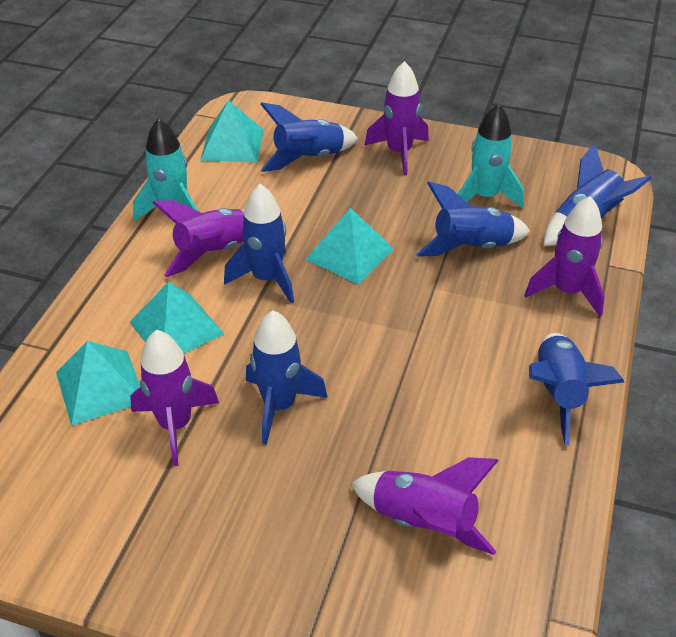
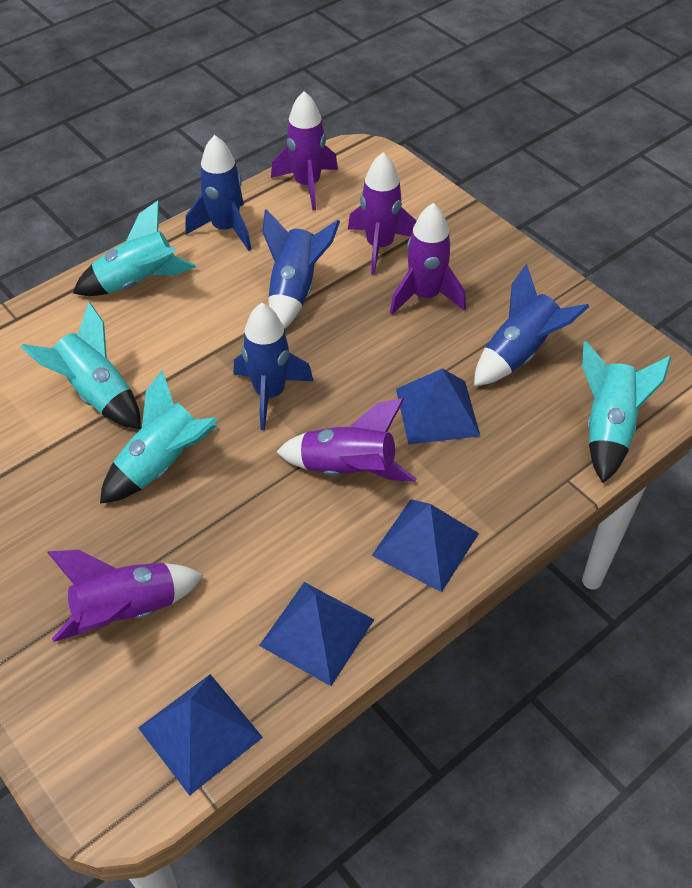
blue pyramid: none = 0 -> [138,674,263,796] [259,582,375,686] [371,499,479,592] [396,368,480,445] = 4
blue rocket: [224,184,294,304] [246,310,328,445] [261,102,358,172] [416,182,530,257] [529,333,624,446] [544,143,652,246] = 6 -> [185,135,251,251] [233,303,313,430] [262,209,340,329] [474,264,589,386] = 4
turquoise pyramid: [56,341,140,426] [130,282,224,353] [200,100,264,163] [305,208,394,285] = 4 -> none = 0
turquoise rocket: [133,118,198,221] [458,104,524,208] = 2 -> [21,302,141,429] [73,201,196,296] [100,370,218,504] [582,341,671,483] = 4

